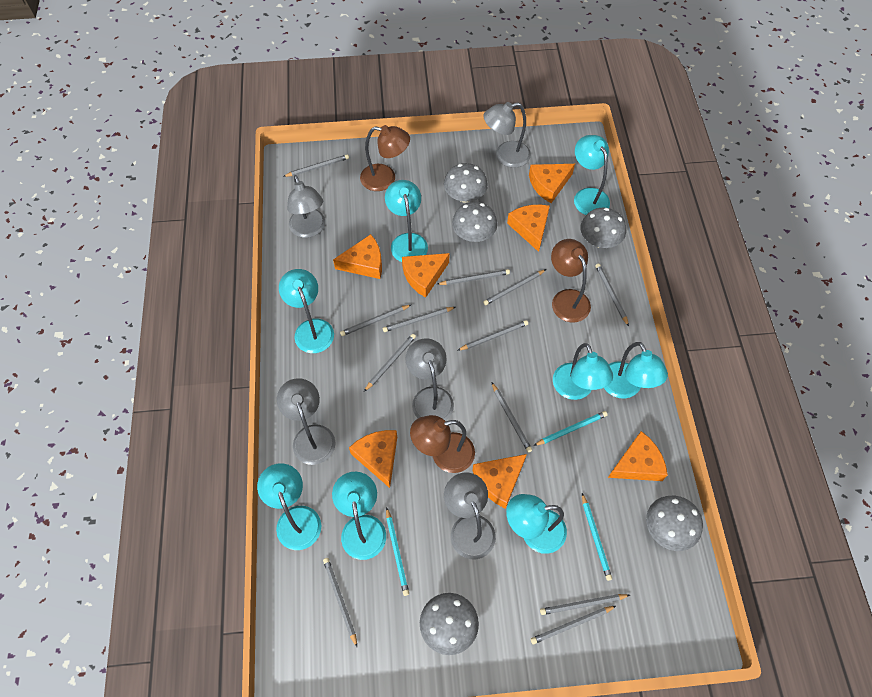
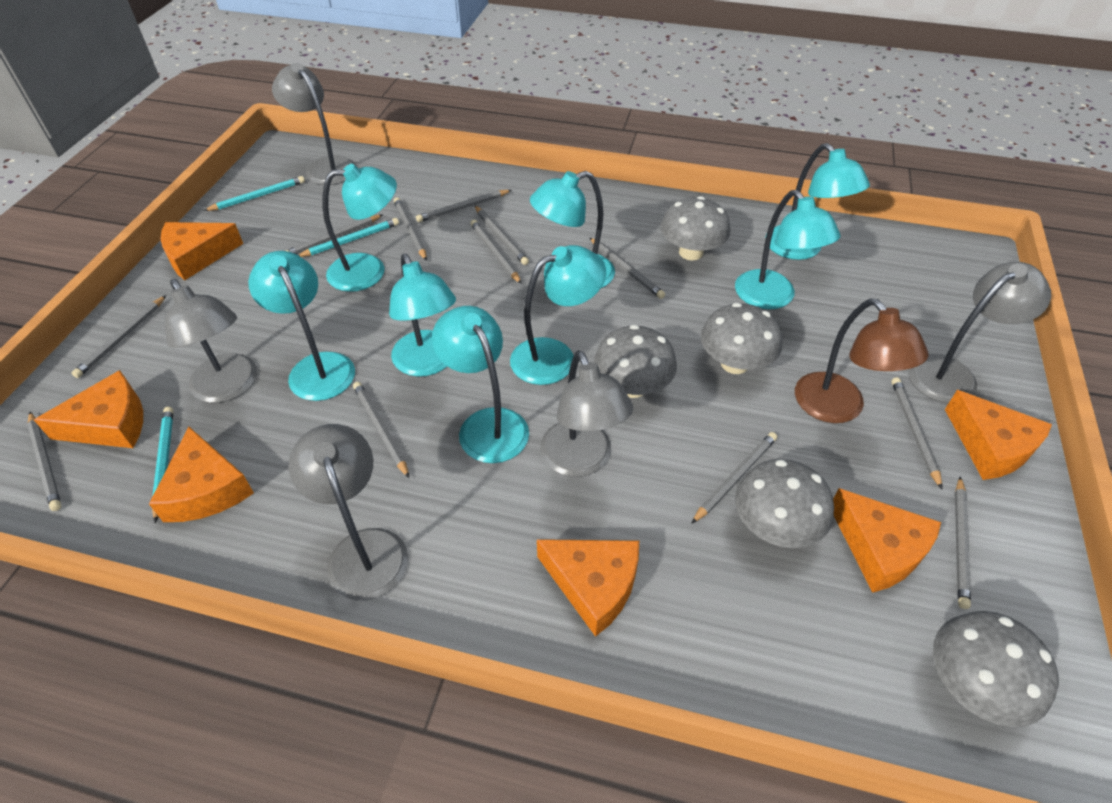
brown lamp: [360,125,410,191] [410,415,475,473] [551,239,591,322] = 3 -> [795,299,929,423] = 1
orange cheese: [333,234,382,279] [349,430,397,488] [402,253,449,298] [472,454,527,509] [507,205,550,252] [529,164,575,203] [608,431,668,481] = 7 -> [34,370,143,448] [149,427,254,522] [161,222,243,280] [537,539,639,637] [833,488,941,593] [945,390,1052,480] = 6

